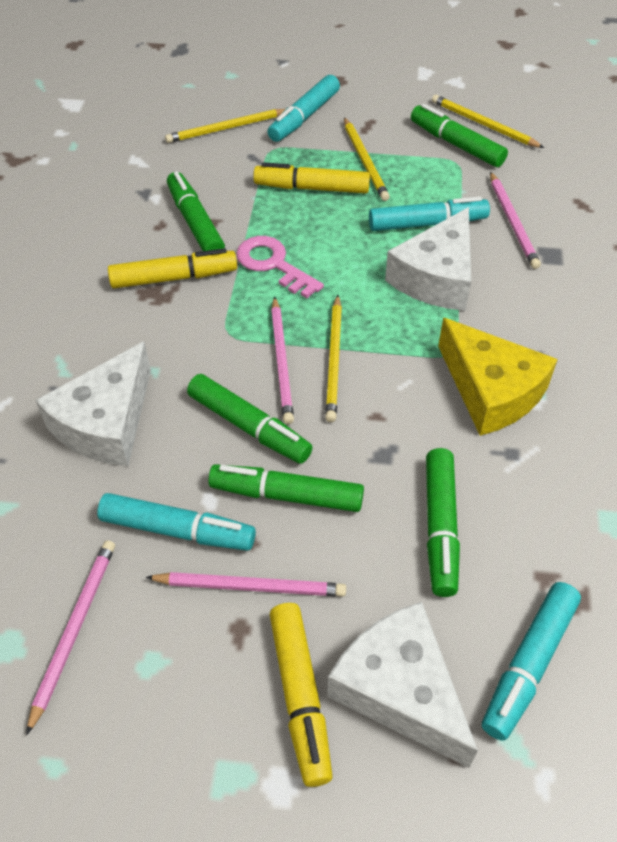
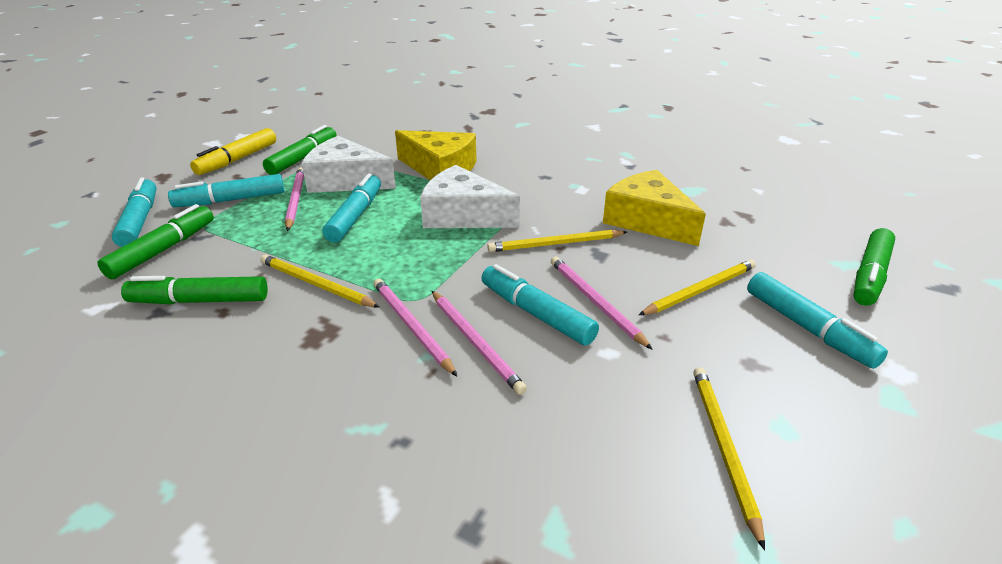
green marker: [167,171,225,251] [187,374,313,464] [208,464,364,512] [411,104,508,167] [426,448,460,597] = 5 -> [97,204,214,279] [121,276,268,304] [263,125,337,175] [854,228,895,306] = 4
pink key: [236,236,324,298] = 1 -> none = 0
turquoise marker: [97,493,256,551] [268,75,340,142] [369,197,490,231] [482,582,581,741] = 4 -> [111,177,156,247] [168,174,285,207] [323,173,381,242] [481,264,599,346] [747,272,888,369] = 5
white cheese: [35,342,151,466] [327,602,478,768] [385,207,471,311] = 3 -> [301,136,396,193] [420,165,520,228] = 2
yellow cheese: [438,318,558,436] = 1 -> [395,130,476,180] [603,170,706,246] = 2
yellow marker: [108,248,237,288] [253,162,370,193] [269,603,333,787] = 3 -> [190,128,276,175] = 1

